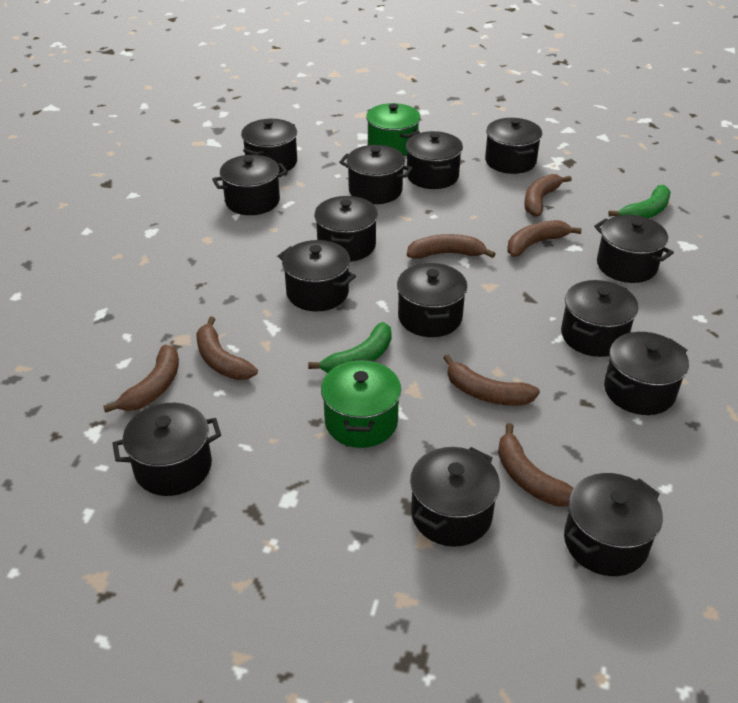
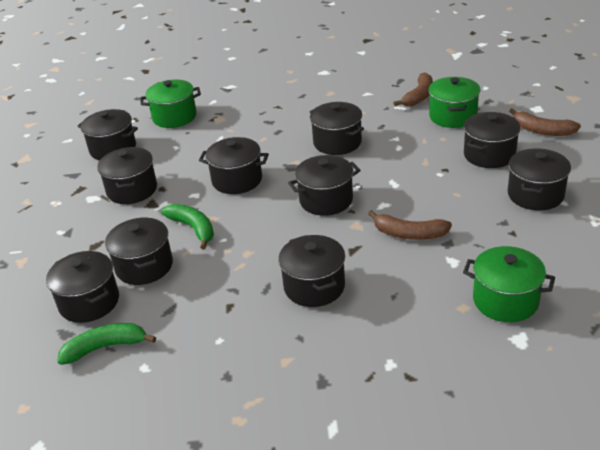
black pot: [112,403,221,496] [212,155,288,215] [241,119,297,173] [278,240,356,311] [314,196,378,262] [339,145,413,204] [397,263,467,337] [406,131,463,189] [410,447,500,547] [485,118,542,174] [561,280,638,357] [564,473,663,576] [594,215,674,283] [604,332,689,415] = 14 -> [46,251,119,323] [78,109,138,160] [97,147,157,204] [105,218,173,285] [199,137,269,194] [278,235,345,307] [288,155,361,216] [310,102,364,155] [464,112,521,168] [508,148,571,210] = 10
brown banana: [103,344,179,413] [196,317,258,380] [407,234,495,259] [443,355,540,406] [498,423,574,507] [507,220,582,257] [524,174,572,217] = 7 -> [368,210,452,240] [393,72,433,106] [509,108,581,136] = 3
green pot: [321,359,401,448] [366,103,420,156] = 2 -> [140,79,201,128] [428,77,481,128] [463,246,555,322] = 3

